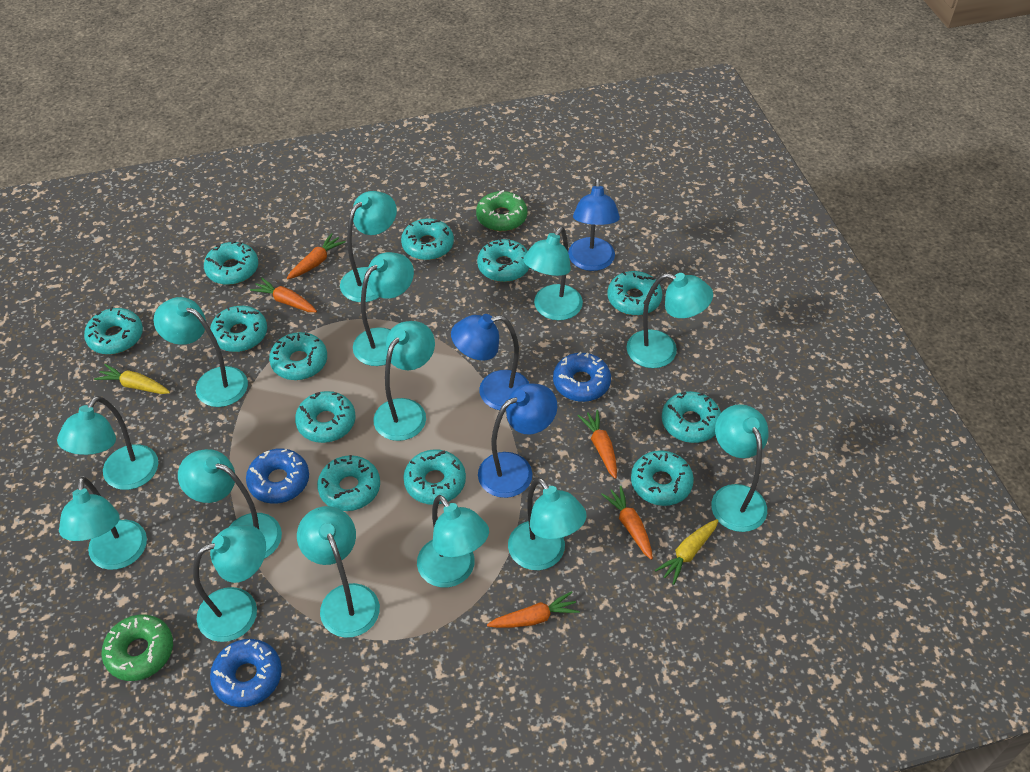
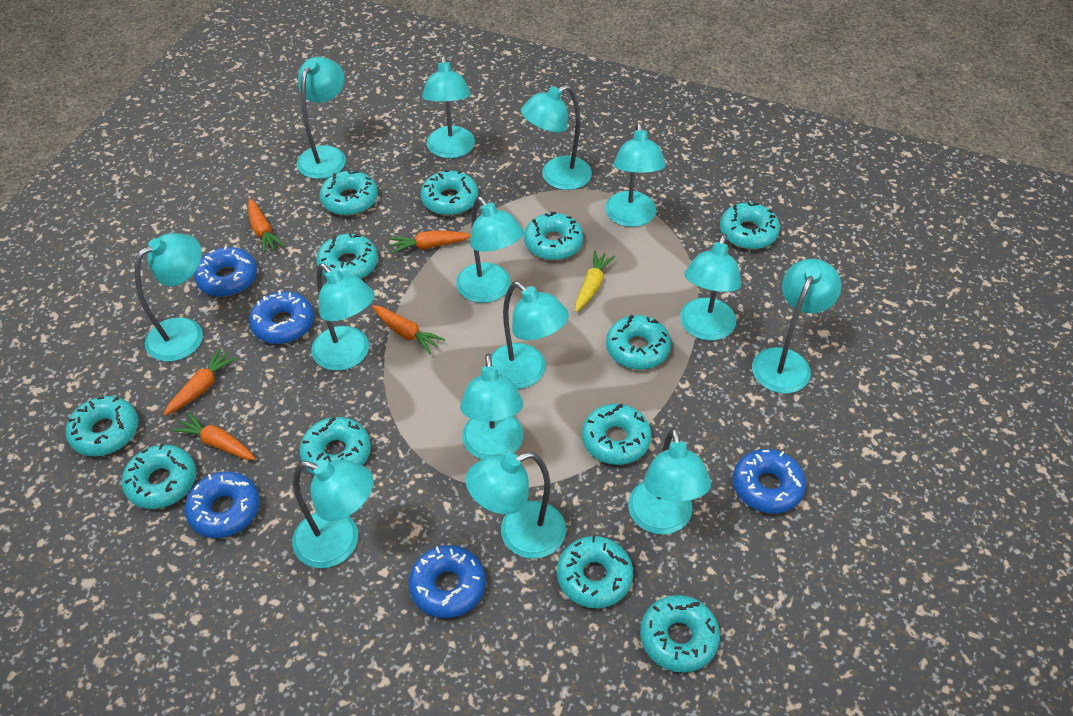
blue donut: [210,639,282,707] [246,448,309,504] [553,352,611,402] = 3 -> [185,471,260,538] [194,246,257,297] [249,290,314,344] [409,545,486,618] [733,449,806,514] = 5
blue lamp: [451,314,529,411] [478,384,557,498] [568,178,620,271] = 3 -> none = 0
green donut: [102,615,173,681] [476,190,527,231] = 2 -> none = 0
yellow carrot: [94,364,170,394] [655,519,719,585] = 2 -> [575,250,615,312] = 1

